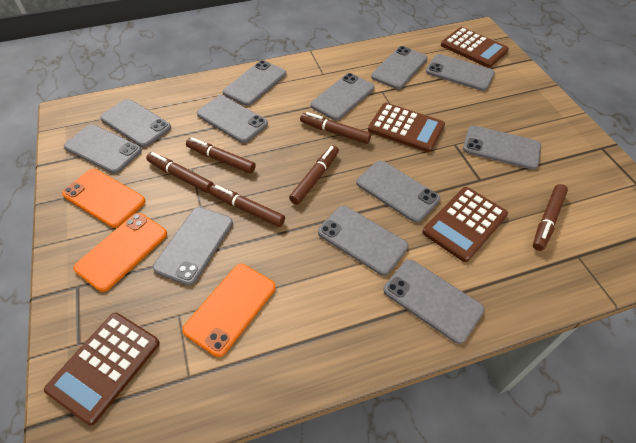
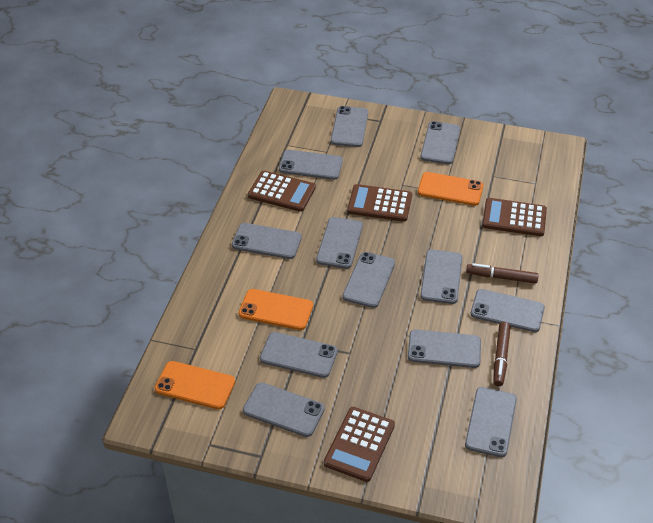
brown marker: [146,152,214,193] [186,137,256,174] [209,185,285,227] [289,145,339,205] [300,112,371,144] [533,184,568,251] = 6 -> [466,263,539,284] [493,322,510,386] = 2

